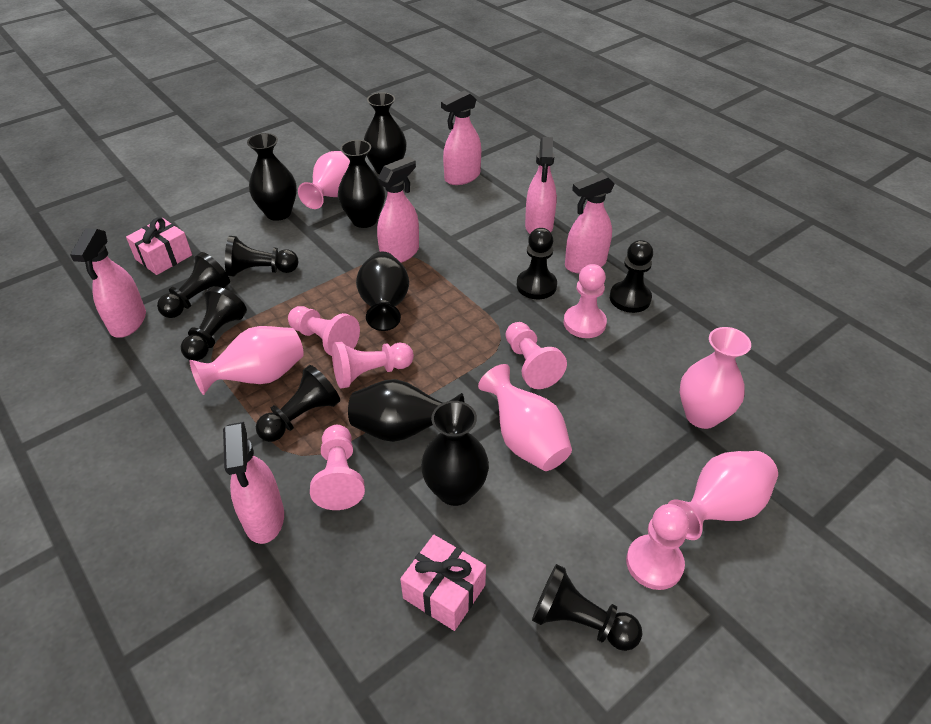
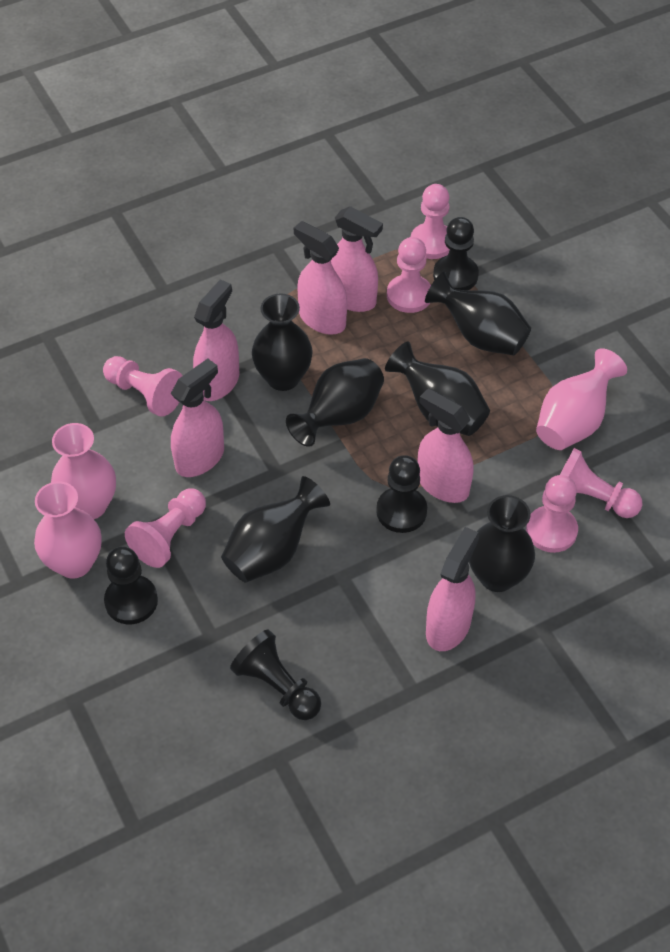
black pawn: [157,252,230,318] [181,286,247,361] [225,236,299,276] [256,365,340,442] [517,228,557,299] [532,564,642,651] [610,240,653,313] = 7 -> [104,547,158,624] [230,629,321,720] [376,455,427,533] [433,217,479,290] = 4
pink gift: [126,217,192,275] [400,535,486,631] = 2 -> none = 0
pink vase: [190,326,304,395] [298,151,350,209] [478,364,572,471] [668,451,778,540] [680,327,751,429] = 5 -> [34,482,102,578] [51,423,116,519] [536,348,627,450] = 3

